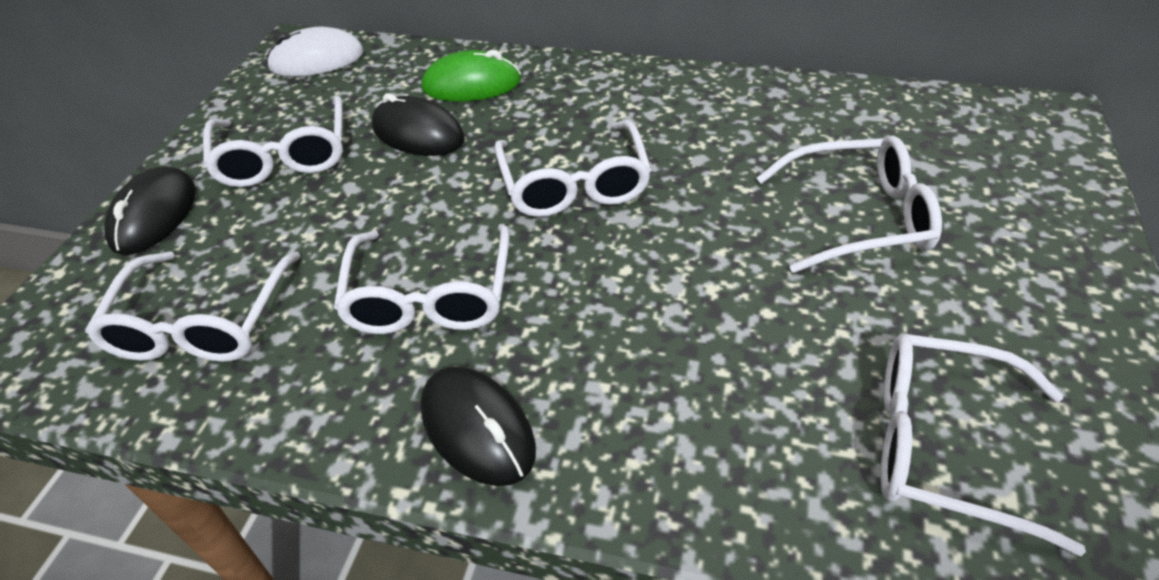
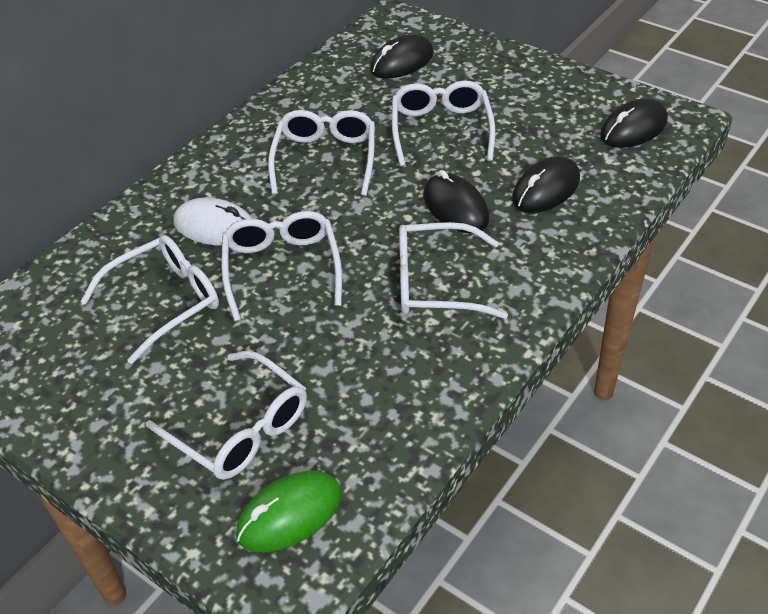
black mouse: [104,167,196,255] [372,93,465,156] [420,366,536,486] = 3 -> [370,35,434,79] [423,170,489,233] [512,156,580,213] [600,99,668,148] = 4

